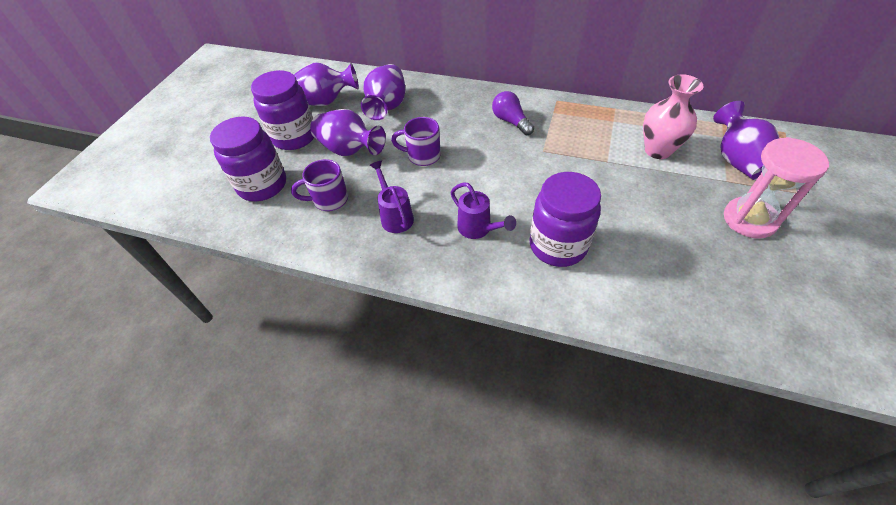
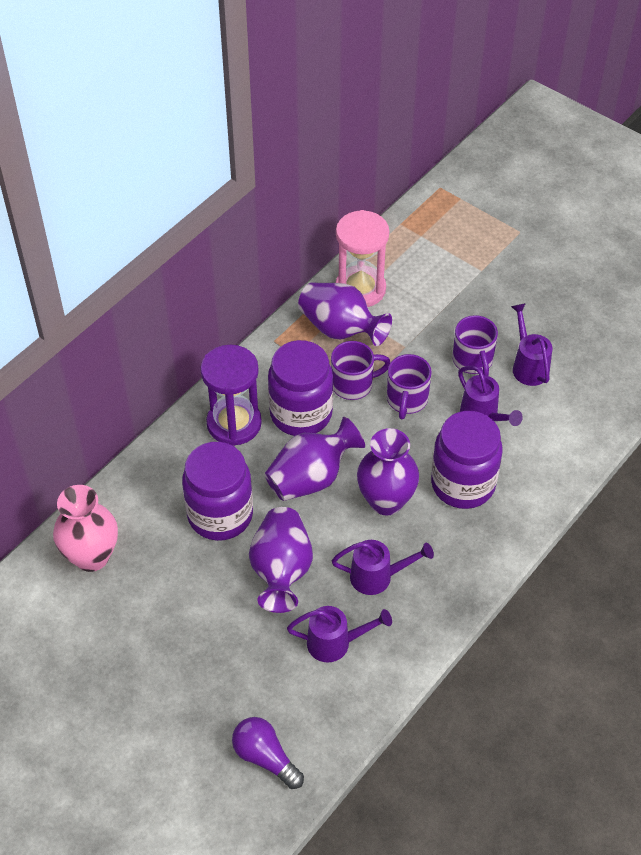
purple hourglass: none = 0 -> [200,345,262,446] = 1
purple mug: [291,159,348,211] [391,117,441,166] = 2 -> [331,341,391,400] [387,354,432,419] [452,315,498,376] = 3
purple watering can: [370,160,414,233] [450,183,516,239] = 2 -> [287,606,392,663] [332,540,434,595] [458,366,523,426] [511,303,552,386] = 4

